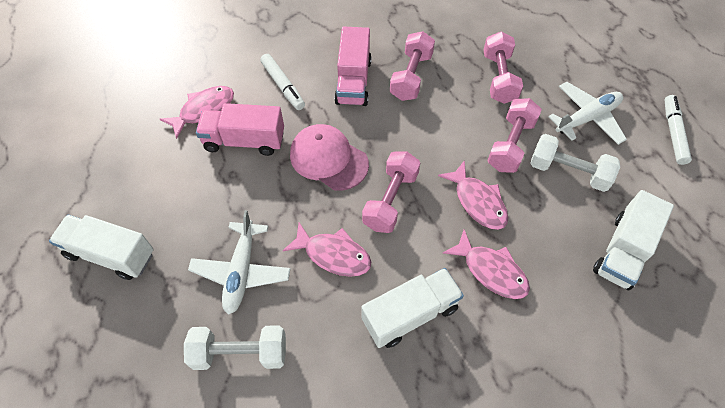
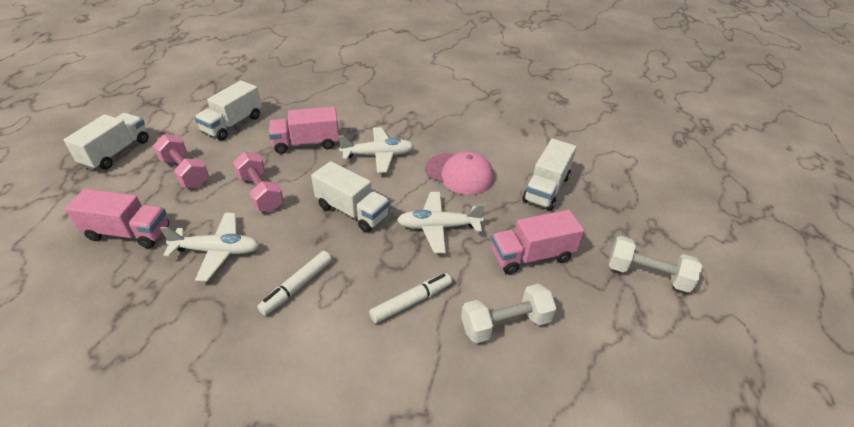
pink dumbbell: [362,152,420,233] [390,31,435,101] [483,32,523,104] [487,98,542,173] = 4 -> [153,134,209,188] [233,152,284,212] = 2
pink fish: [160,86,234,139] [283,222,371,277] [438,160,508,230] [443,230,530,299] = 4 -> none = 0
pink truck: [196,103,284,156] [334,26,372,106] = 2 -> [65,189,169,248] [269,107,339,154] [491,210,584,275] = 3
white plane: [188,210,291,315] [548,82,627,145] = 2 -> [160,213,259,281] [338,127,414,173] [397,192,485,253] = 3
white truck: [49,214,154,280] [361,268,464,348] [593,190,674,291] = 3 -> [64,113,149,170] [194,80,262,140] [311,161,390,232] [522,139,576,210] = 4

